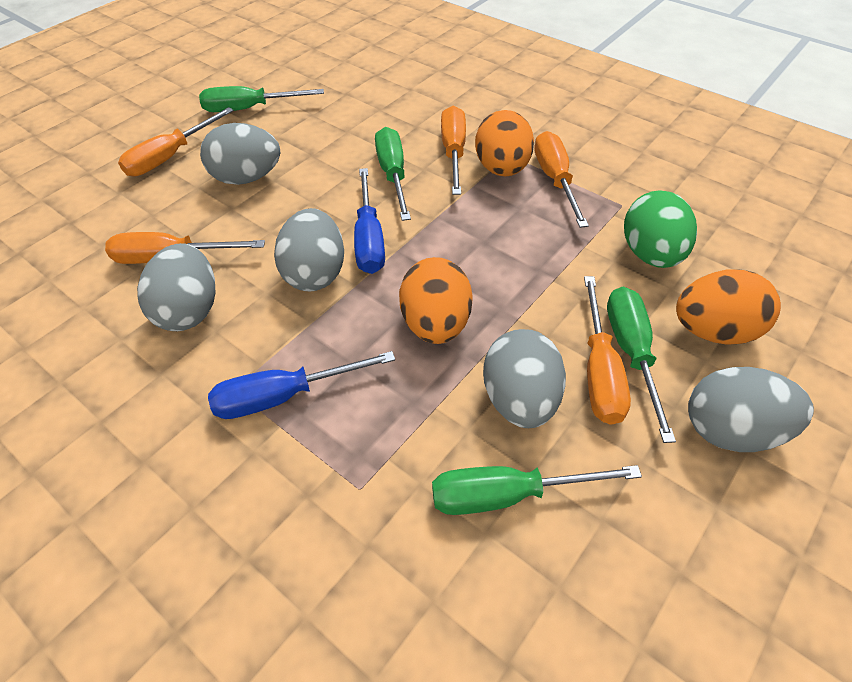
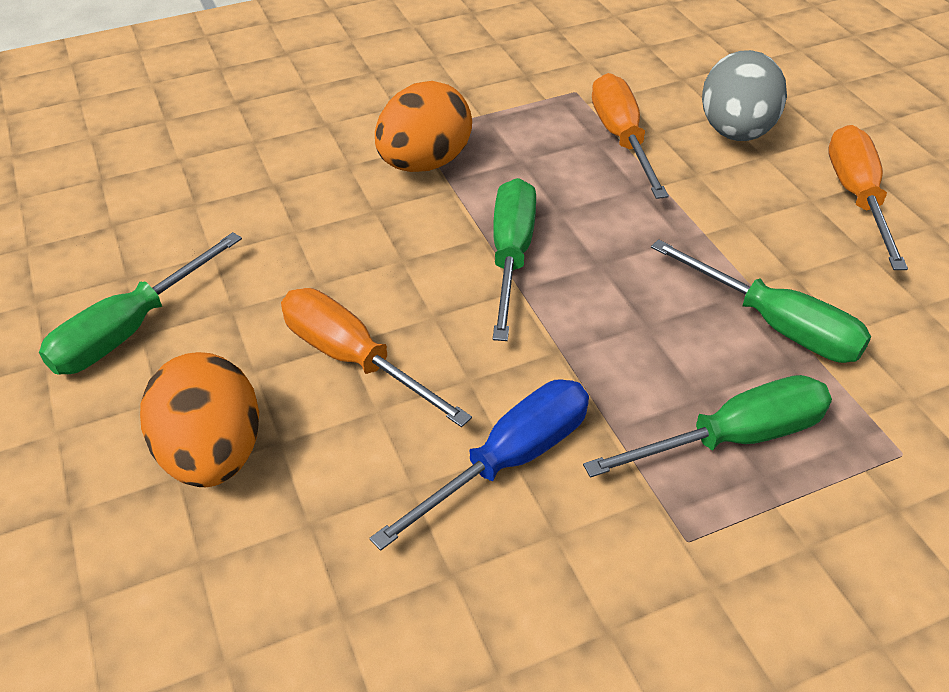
blue screwdriver: [208,351,395,419] [354,168,385,274] = 2 -> [369,379,589,551] = 1
green egg: [624,190,697,268] = 1 -> none = 0
grey egg: [137,243,215,331] [200,123,280,185] [274,208,344,291] [483,329,566,428] [688,367,814,452] = 5 -> [702,50,787,141] = 1
orange egg: [399,257,473,344] [475,110,534,176] [676,269,781,345] = 3 -> [140,352,259,487] [375,81,472,172] = 2
orange screwdriver: [105,232,265,264] [118,107,234,176] [441,106,466,195] [534,131,589,228] [584,276,631,425] = 5 -> [281,288,472,427] [592,73,669,199] [828,125,908,270] = 3

